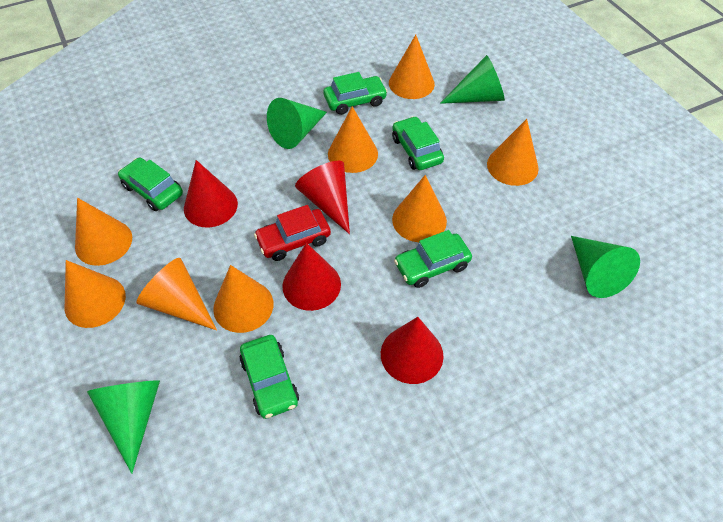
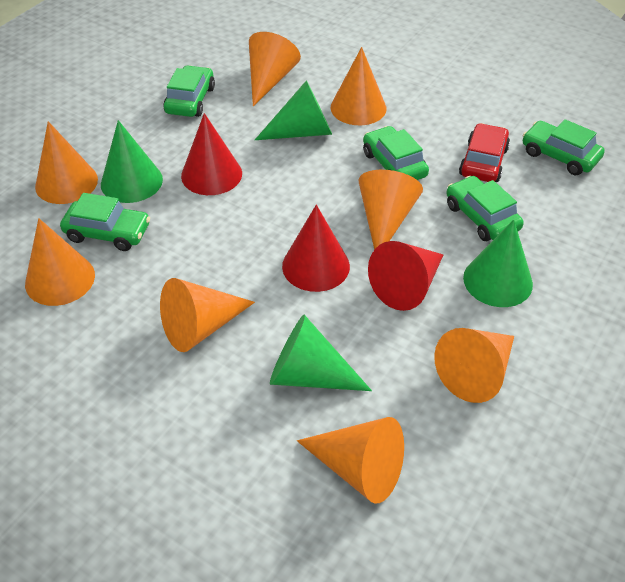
red cone: [184,160,238,227] [282,243,341,311] [295,161,350,234] [381,317,443,384] = 4 -> [181,113,242,195] [282,205,350,292] [368,241,443,311] = 3

